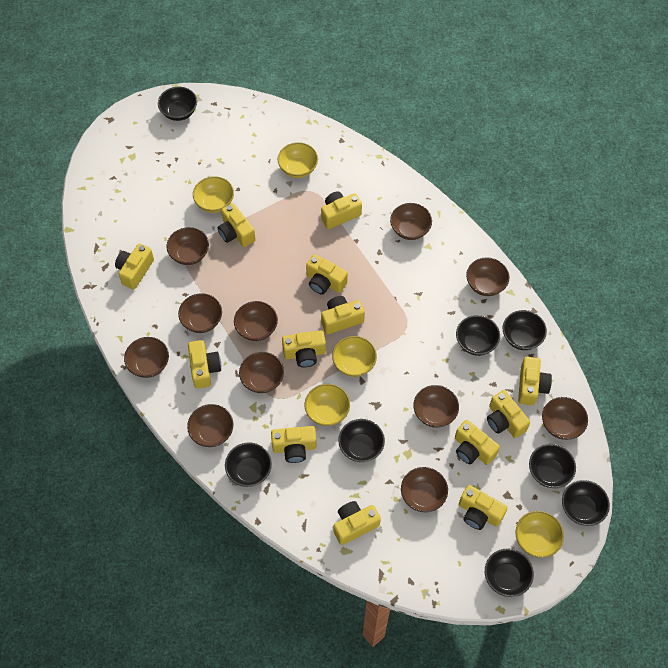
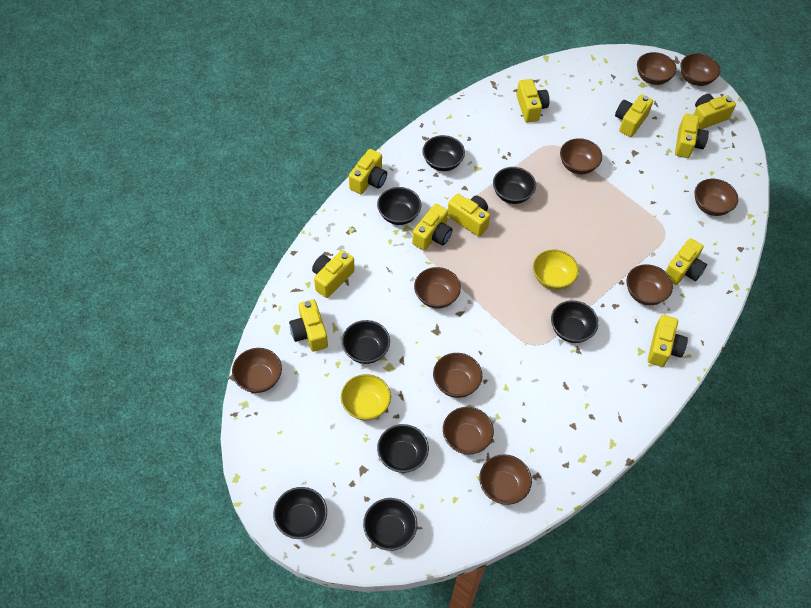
brown bowl: [124,337,169,378] [167,227,209,265] [178,293,222,333] [187,404,233,447] [234,301,278,341] [239,352,284,393] [390,203,432,240] [401,467,448,512] [413,385,459,428] [466,258,509,296] [542,397,588,440] = 11 -> [232,348,282,393] [414,267,461,309] [433,353,482,398] [443,407,494,455] [479,454,532,505] [560,138,603,174] [626,264,673,305] [637,52,677,85] [680,53,720,86] [695,179,738,216] = 10
yellow bowl: [193,176,234,213] [278,142,318,178] [305,384,350,426] [332,336,377,377] [515,511,564,558] = 5 -> [341,374,391,420] [533,250,579,290] = 2
yellow camera: [115,243,154,290] [188,340,221,389] [218,203,256,247] [271,426,317,463] [282,331,326,367] [306,254,348,295] [321,191,362,229] [321,296,365,334] [334,501,381,545] [455,420,500,465] [459,485,508,530] [487,390,530,438] [518,357,552,405] = 13 -> [289,299,328,352] [312,250,355,298] [349,149,387,194] [412,204,452,251] [448,194,490,237] [516,79,550,122] [615,94,653,137] [648,315,688,367] [665,238,707,285] [675,114,709,158] [694,94,736,129] = 11

